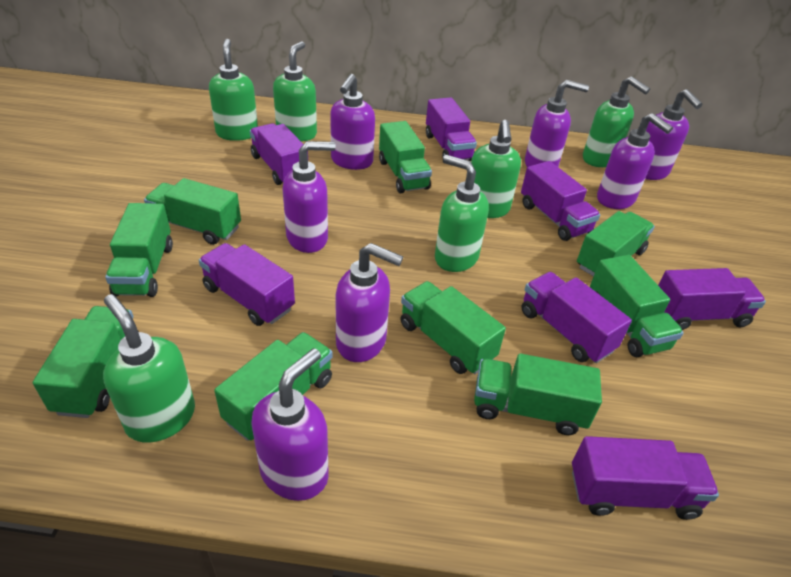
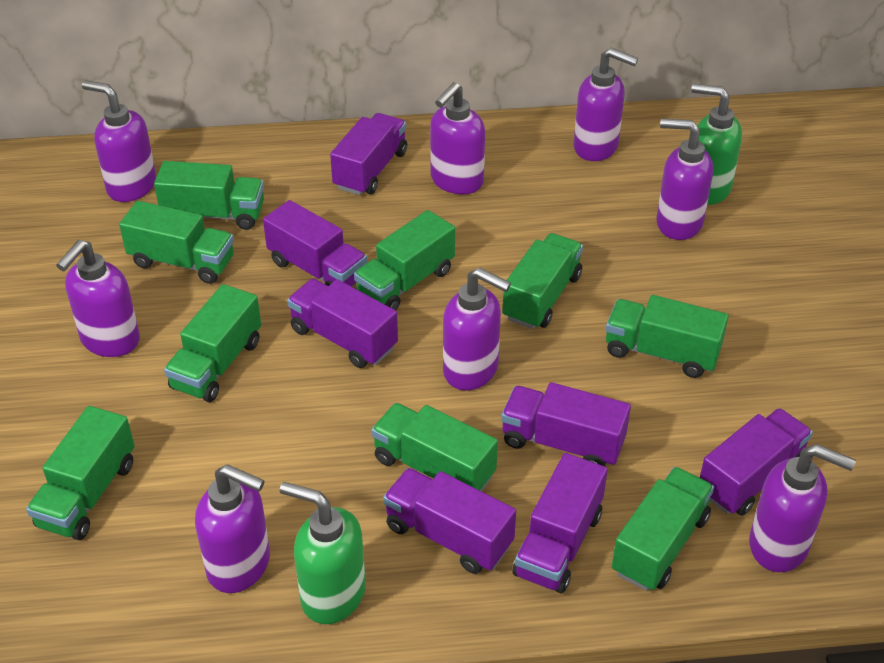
green soap dispenser: [103,294,195,443] [209,39,258,141] [273,41,317,141] [435,155,489,272] [471,120,521,218] [583,76,650,167] = 6 -> [280,482,366,624] [691,83,742,205] = 2
purple soap dispenser: [251,348,329,501] [283,141,336,253] [330,74,375,170] [336,243,403,362] [525,80,589,167] [597,113,673,209] [645,89,702,180] = 7 -> [56,240,140,357] [82,80,156,202] [195,464,270,593] [430,82,485,194] [443,267,511,391] [573,48,638,161] [656,118,713,240] [749,444,856,572] = 8

